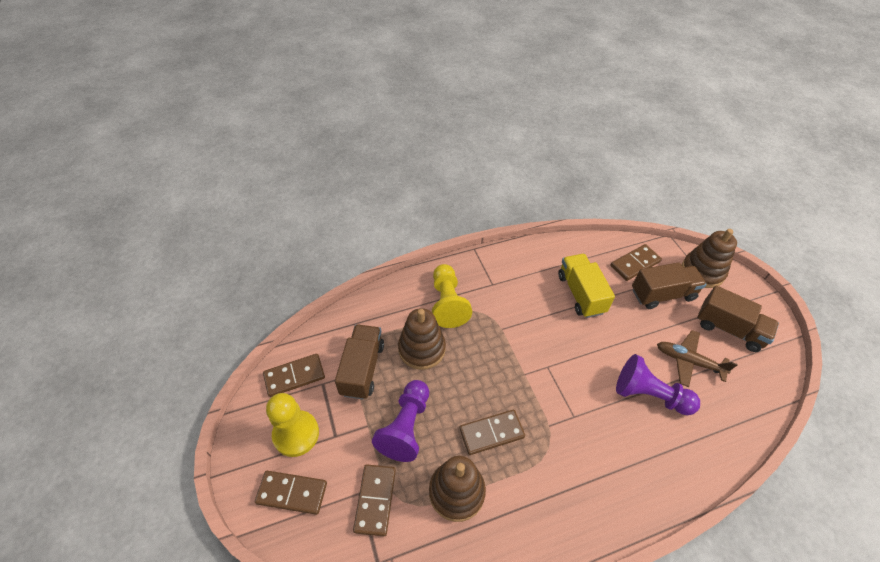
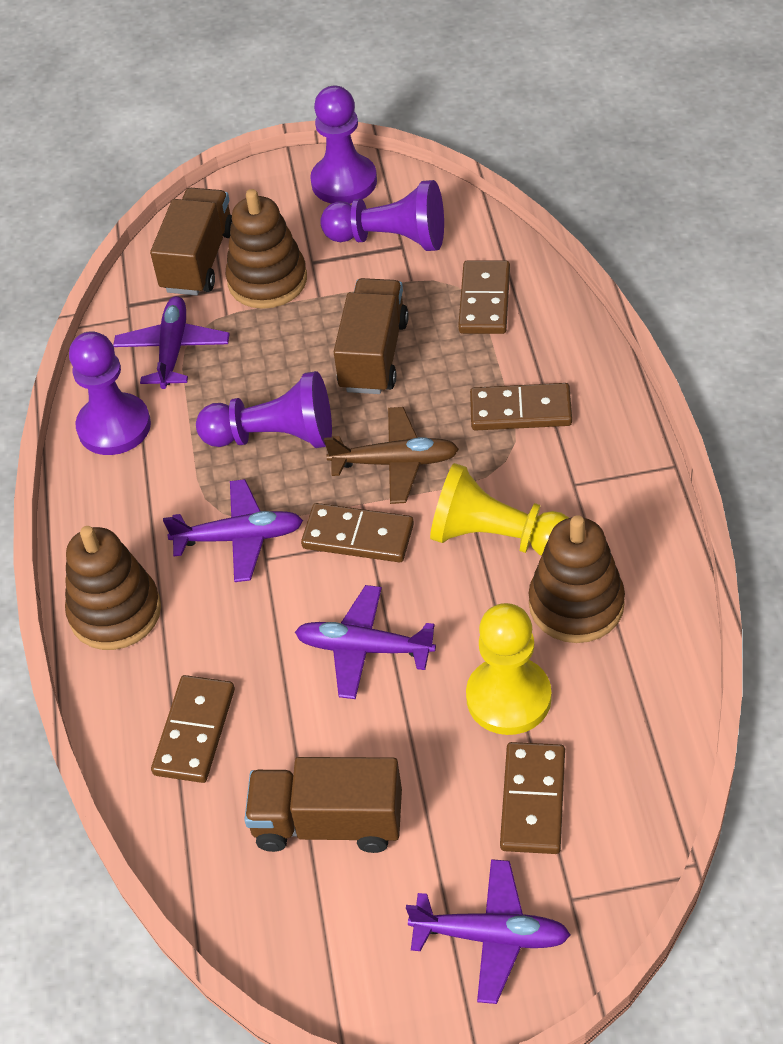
purple pawn: [372,380,429,462] [616,354,700,415] = 2 -> [69,331,151,455] [196,371,332,448] [310,86,377,204] [320,180,444,251] = 4
purple plane: none = 0 -> [113,296,230,389] [163,479,303,582] [295,585,436,699] [406,859,570,1004] = 4
yellow truck: [558,254,615,318] = 1 -> none = 0

